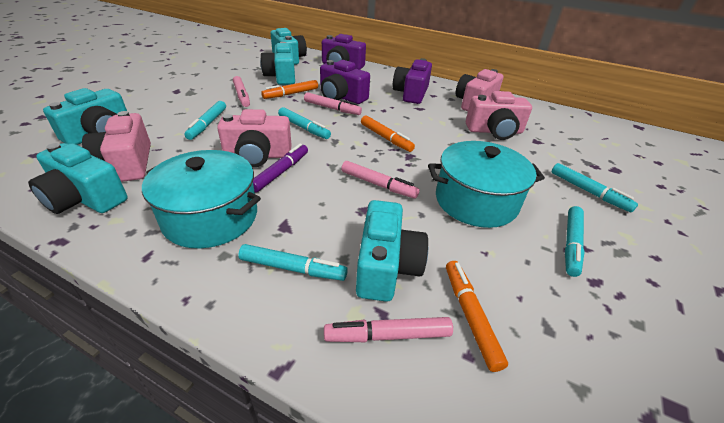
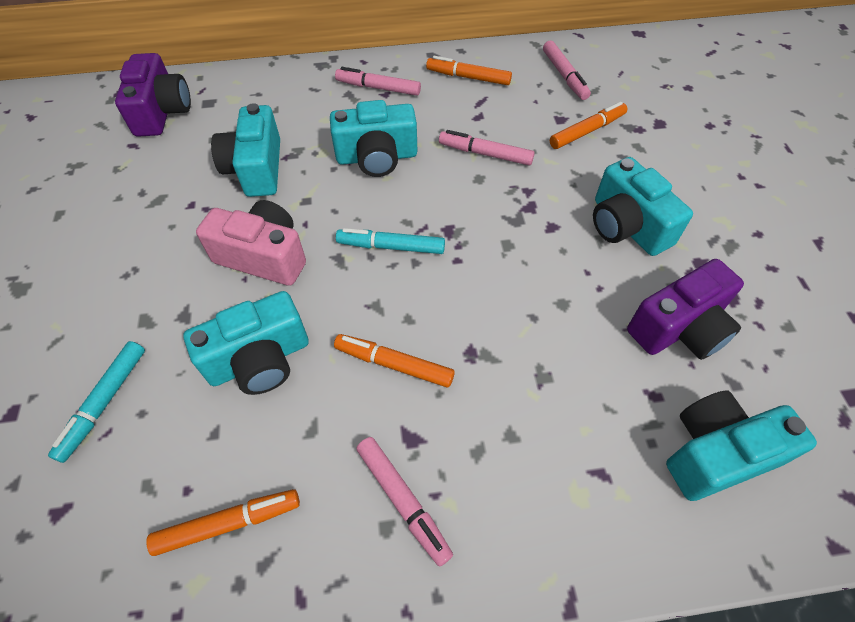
orange marker: [261,80,318,99] [361,116,415,152] [446,261,508,372] = 3 -> [146,489,300,556] [334,334,455,388] [426,56,512,85] [550,102,627,149] = 4
pink camera: [82,111,151,182] [217,109,292,167] [455,69,504,111] [466,91,532,140] = 4 -> [196,200,306,286] = 1
purple camera: [320,60,370,104] [322,34,366,70] [393,58,432,104] = 3 -> [115,53,191,137] [627,259,744,360] = 2
purple marker: [253,144,308,192] = 1 -> none = 0
turquoise marker: [184,101,226,140] [238,244,348,281] [278,107,331,139] [552,163,638,213] [565,206,585,277] = 5 -> [48,341,145,463] [336,228,445,254] = 2
turquoise pot: [142,150,261,248] [428,141,545,228] = 2 -> none = 0

